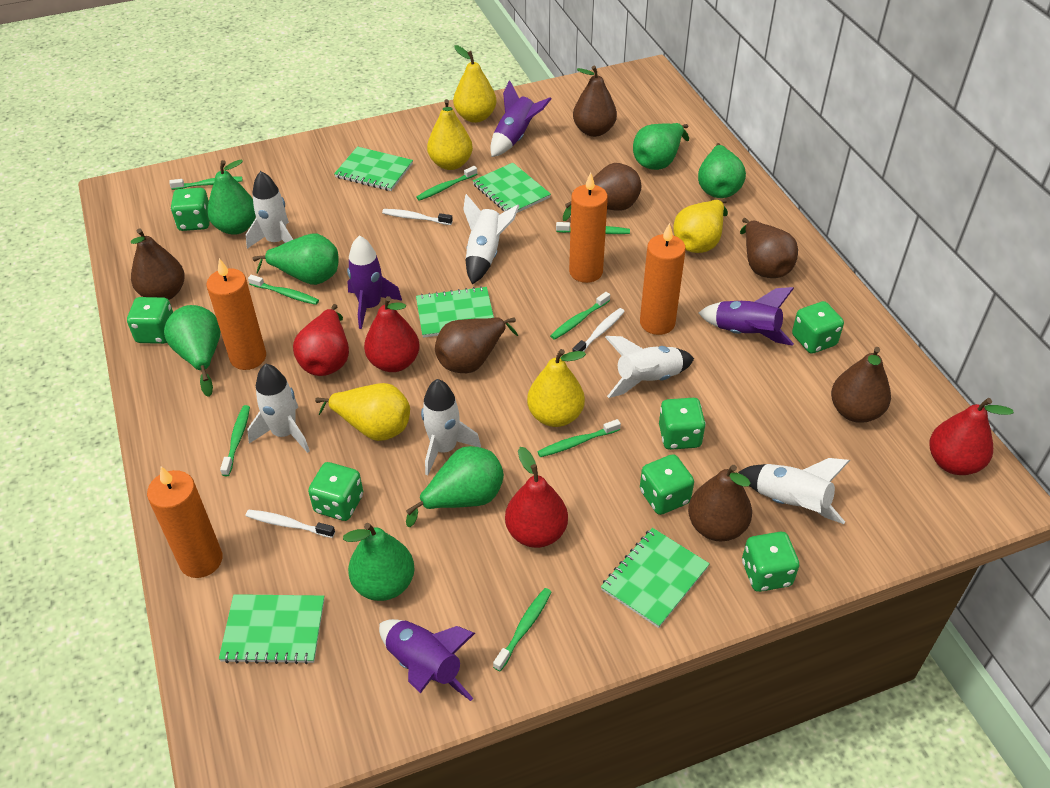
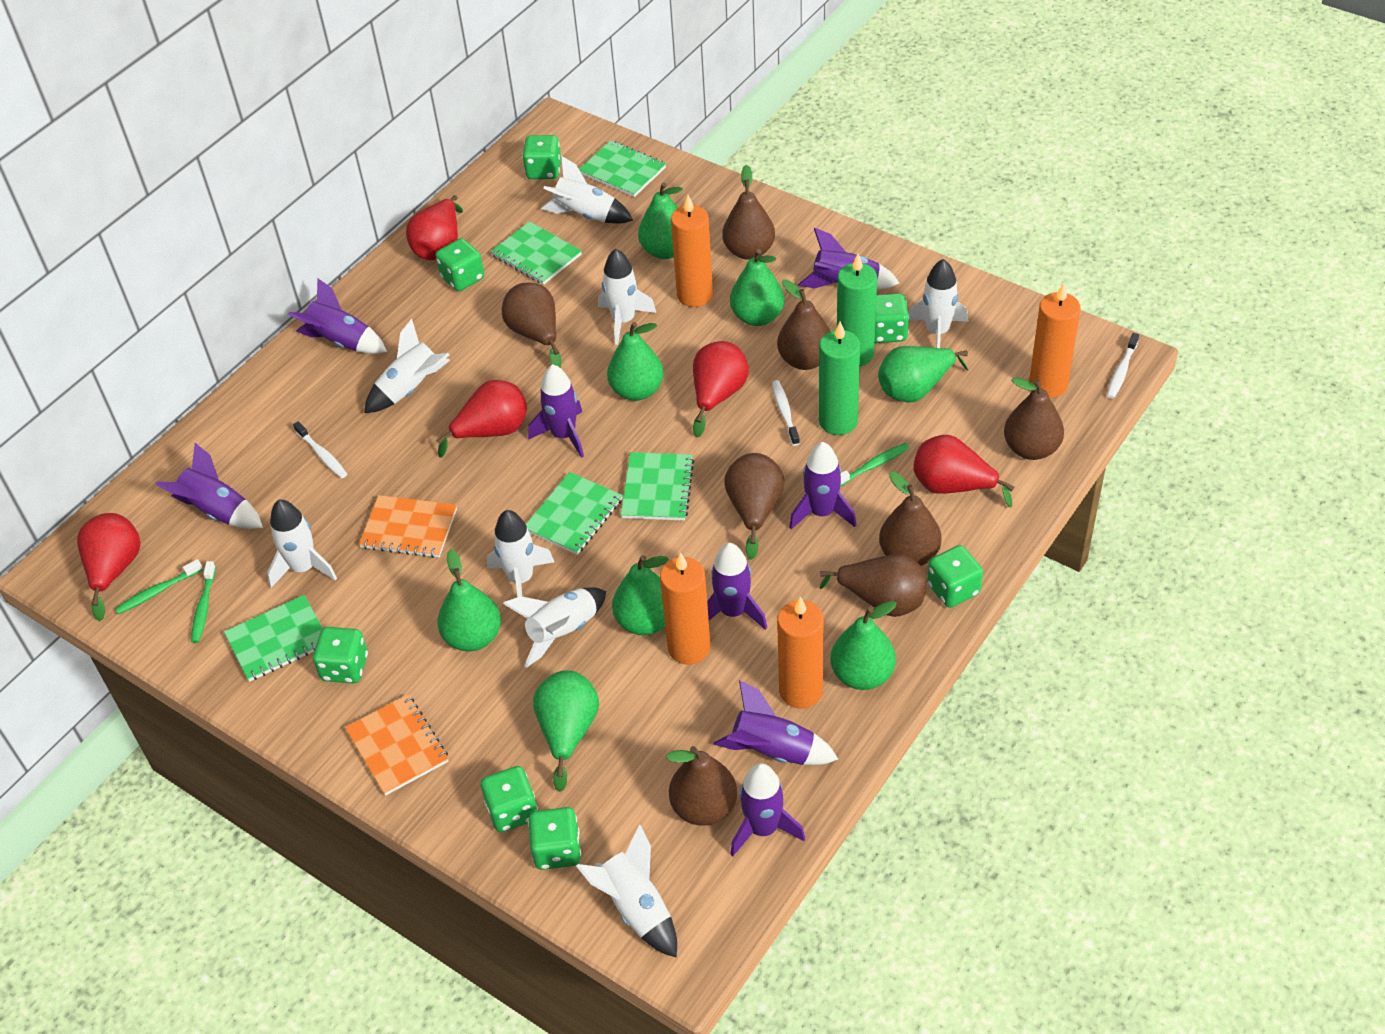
brown pear: [131,228,185,300] [435,317,518,373] [563,163,641,221] [573,66,617,137] [688,465,752,541] [740,218,798,278] [831,347,891,423] = 7 -> [502,283,561,368] [666,746,737,826] [722,165,775,260] [724,453,785,560] [777,279,830,370] [820,554,927,617] [879,472,941,566] [1004,378,1064,460] = 8
green candle: none = 0 -> [819,322,860,435] [837,254,877,366] = 2
green pear: [164,305,221,397] [207,159,256,235] [252,234,339,285] [343,523,414,601] [406,446,504,527] [633,123,689,170] [698,143,746,198] = 7 -> [437,549,501,651] [533,670,599,792] [607,322,664,401] [612,555,669,635] [638,182,683,259] [730,249,784,326] [831,601,897,690] [878,346,969,402] = 8
green toothbrush: [169,177,243,190] [220,405,250,476] [248,275,319,305] [416,166,477,201] [493,588,552,671] [537,419,621,457] [550,292,610,340] [556,222,630,234] = 8 -> [115,559,203,614] [191,561,216,643] [840,443,909,486] = 3
orange notebook: none = 0 -> [345,694,449,796] [359,495,457,558] = 2
purple rocket: [347,236,402,329] [379,619,475,701] [490,80,551,157] [699,287,794,346] = 4 -> [155,443,263,529] [288,278,387,354] [528,364,584,458] [707,543,767,630] [713,680,838,765] [730,763,805,856] [789,442,856,529] [798,228,899,290] = 8
red pear: [293,304,349,376] [364,296,419,372] [505,447,568,548] [930,398,1014,475] = 4 -> [77,513,140,621] [406,195,463,260] [436,380,527,458] [693,341,749,438] [913,435,1014,507] = 5
white rocket: [246,171,293,249] [247,363,310,453] [421,379,481,475] [463,194,519,284] [605,336,694,398] [738,458,850,524] = 6 -> [267,499,337,588] [364,319,450,413] [487,510,554,597] [503,587,606,668] [541,156,633,224] [576,825,677,958] [598,248,656,345] [908,259,968,348] = 8
yellow pear: [315,383,410,441] [427,99,473,170] [453,45,497,123] [527,349,586,427] [673,199,728,253] = 5 -> none = 0

